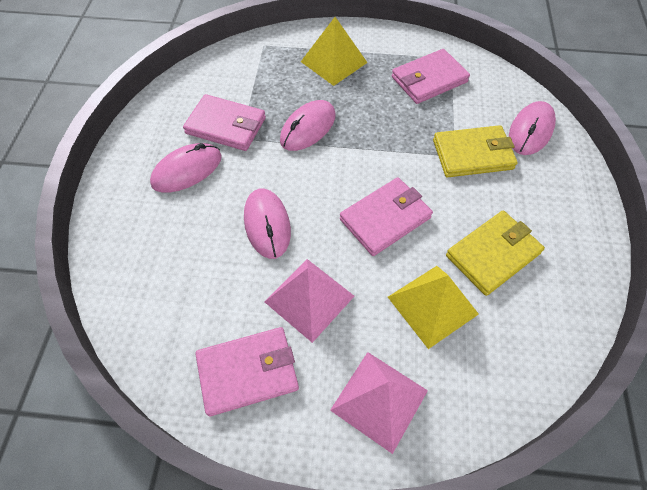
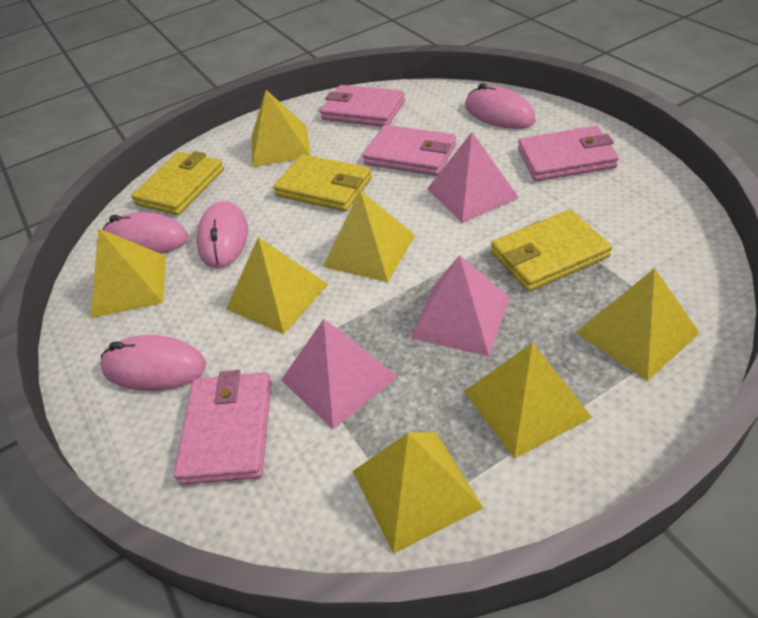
pink pyramid: [265,259,354,343] [330,352,428,454] = 2 -> [281,319,397,429] [410,255,510,356] [427,132,519,223] = 3
yellow pyramid: [301,17,367,86] [388,266,479,349] = 2 -> [91,228,166,318] [226,237,328,334] [252,90,311,167] [323,190,415,282] [353,432,483,554] [464,343,592,459] [576,268,700,381] = 7
yellow wallet: [433,125,518,177] [446,211,545,296] = 2 -> [131,151,224,215] [273,154,372,212] [491,210,612,292] = 3

